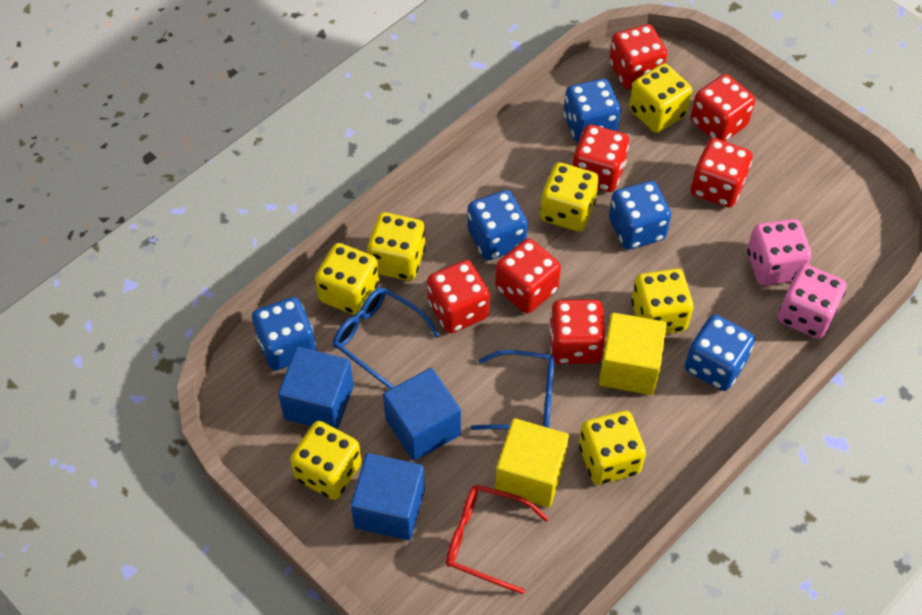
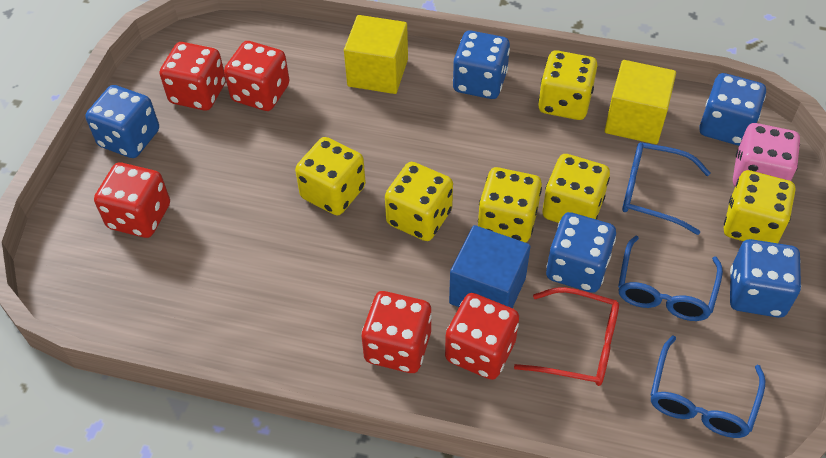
blue cube: [278,347,354,430] [351,453,425,541] [383,368,461,461] = 3 -> [449,225,531,308] = 1
blue glasses: [333,287,440,389] [471,350,554,430] = 2 -> [618,235,723,321] [622,142,710,235] [650,335,765,438] = 3
pink dice: [747,219,812,286] [778,264,846,338] = 2 -> [733,123,800,187] = 1
red dice: [427,260,490,333] [495,238,561,313] [549,299,606,364] [573,124,629,192] [609,24,667,89] [690,74,755,141] [691,138,752,208] = 7 -> [94,162,170,238] [160,42,226,111] [224,41,289,111] [362,291,432,373] [445,293,519,380] = 5
yellow dice: [290,421,362,500] [315,243,379,315] [367,212,426,281] [540,162,599,231] [579,411,646,485] [629,63,692,133] [631,269,694,334] = 7 -> [295,137,366,215] [385,162,453,241] [478,167,542,243] [538,50,597,120] [543,154,610,223] [724,170,795,243] = 6

